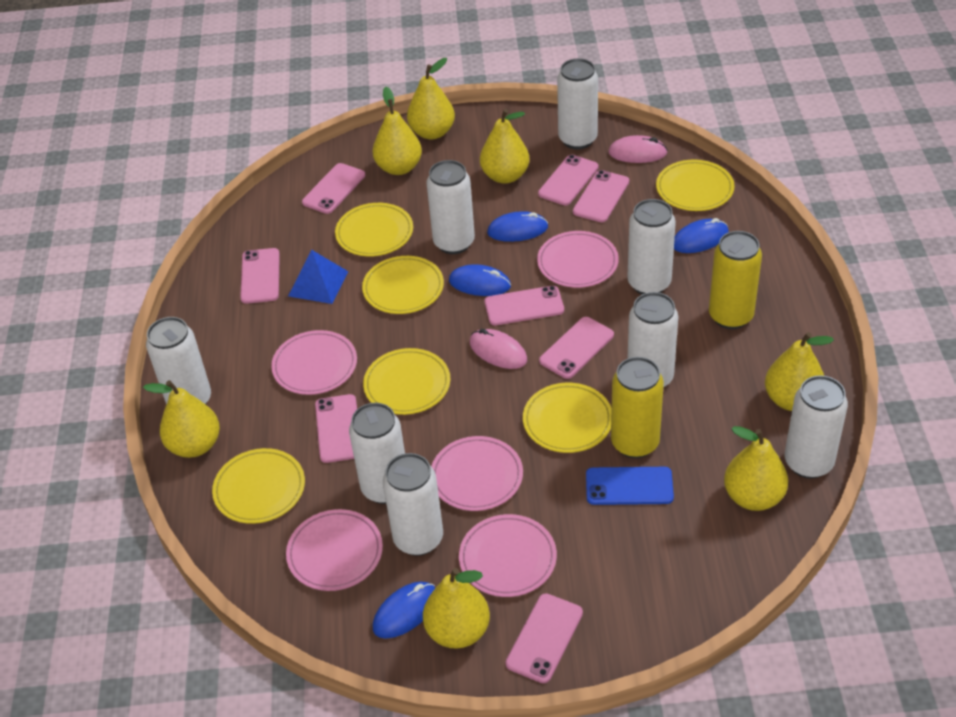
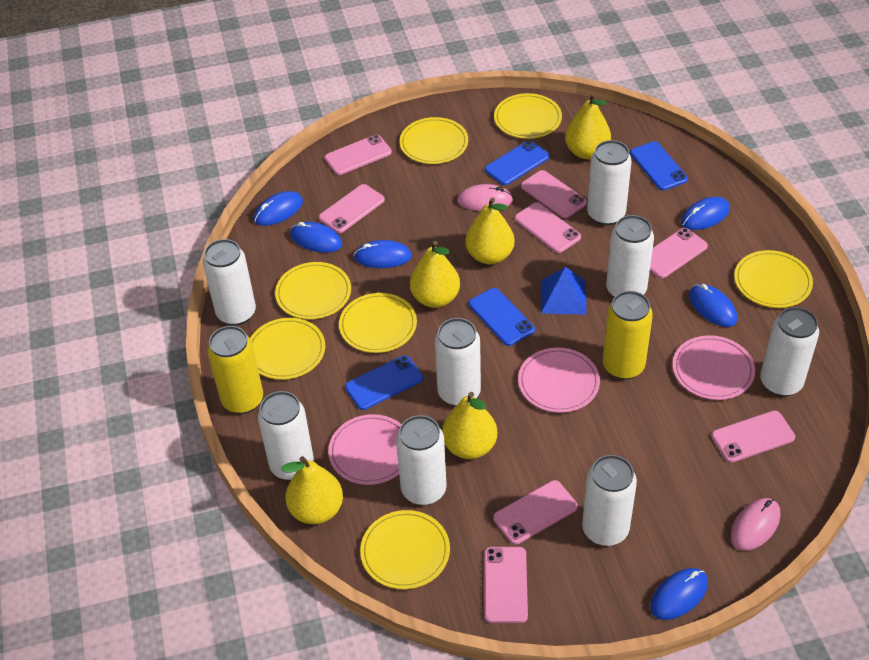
blue mouse: [373,581,435,639] [449,264,511,296] [487,211,548,242] [674,218,729,253] = 4 -> [254,191,303,226] [290,222,342,253] [354,240,412,268] [650,568,708,620] [681,197,730,230] [689,284,737,327] = 6
blue phone: [586,467,674,505] = 1 -> [345,355,423,410] [469,288,535,346] [485,140,550,185] [630,141,688,190] = 4
pink plate: [271,330,357,395] [286,509,383,591] [431,436,523,511] [459,514,557,597] [537,231,619,288] = 5 -> [328,414,402,485] [518,348,600,413] [673,335,755,400] = 3
yellow pear: [143,380,220,458] [373,87,422,175] [407,58,455,139] [423,568,490,648] [480,109,530,184] [724,426,788,511] [765,332,834,411] = 7 -> [281,456,343,524] [410,241,460,308] [442,392,497,459] [465,197,515,264] [565,93,611,159] = 5
yellow plate: [212,448,305,524] [335,203,413,256] [362,256,444,314] [363,348,450,415] [523,383,612,453] [656,160,735,211] = 6 -> [250,318,325,380] [275,262,351,319] [339,293,417,353] [360,510,450,589] [400,117,468,164] [494,93,562,139] [734,250,813,308] = 7

